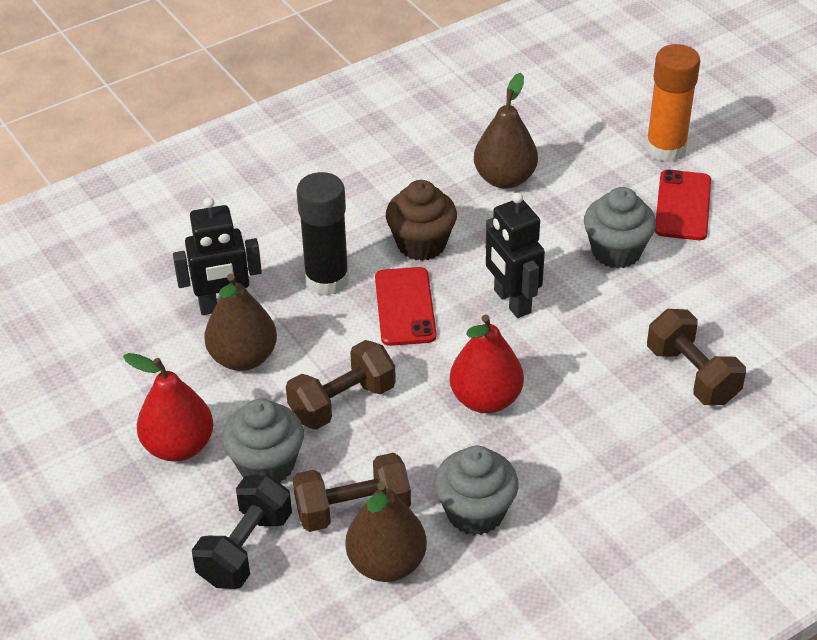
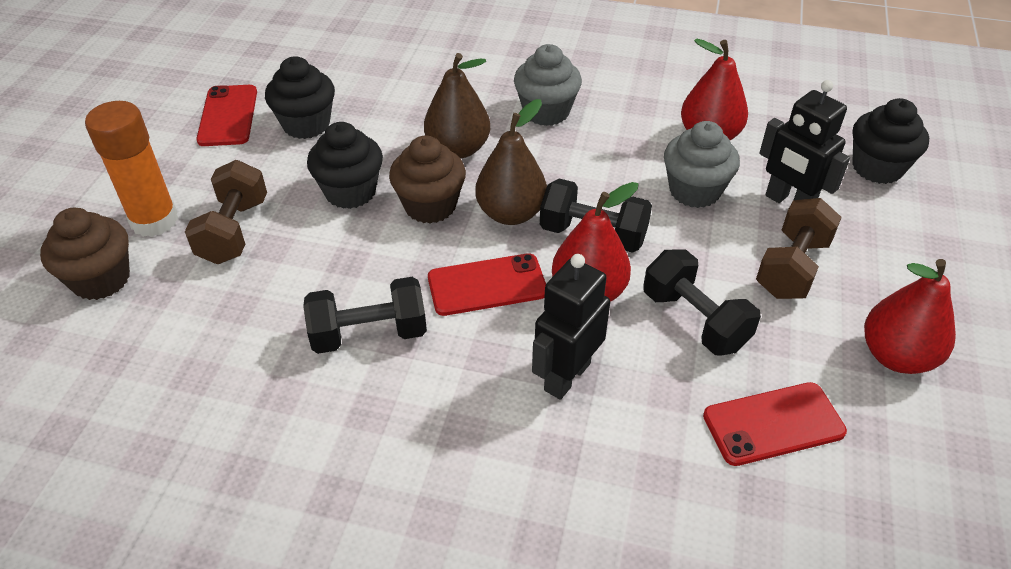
black cupcake: none = 0 -> [265,56,335,139] [307,122,383,209] [852,98,929,184] = 3
black dumbbell: [192,475,292,589] = 1 -> [303,277,427,354] [540,178,652,253] [643,249,761,355] = 3
black glue stick: [296,172,349,296] = 1 -> none = 0
brown cupcake: [386,180,457,261] = 1 -> [40,208,130,300] [389,135,466,224] = 2
brown dumbbell: [286,340,396,430] [293,453,411,532] [647,309,746,405] = 3 -> [185,160,267,264] [756,198,842,299] = 2
brown pear: [205,274,277,371] [346,482,427,582] [474,73,538,189] = 3 -> [424,53,490,159] [475,99,547,225] = 2
grey cupcake: [222,398,304,483] [434,446,519,535] [584,187,656,269] = 3 -> [514,44,582,126] [664,121,740,208] = 2
red pear: [123,353,213,461] [450,315,524,413] = 2 -> [552,182,639,302] [681,39,748,140] [864,259,956,374] = 3
red phone: [375,267,436,346] [655,169,711,240] = 2 -> [196,85,257,146] [428,253,546,316] [703,382,847,466] = 3

